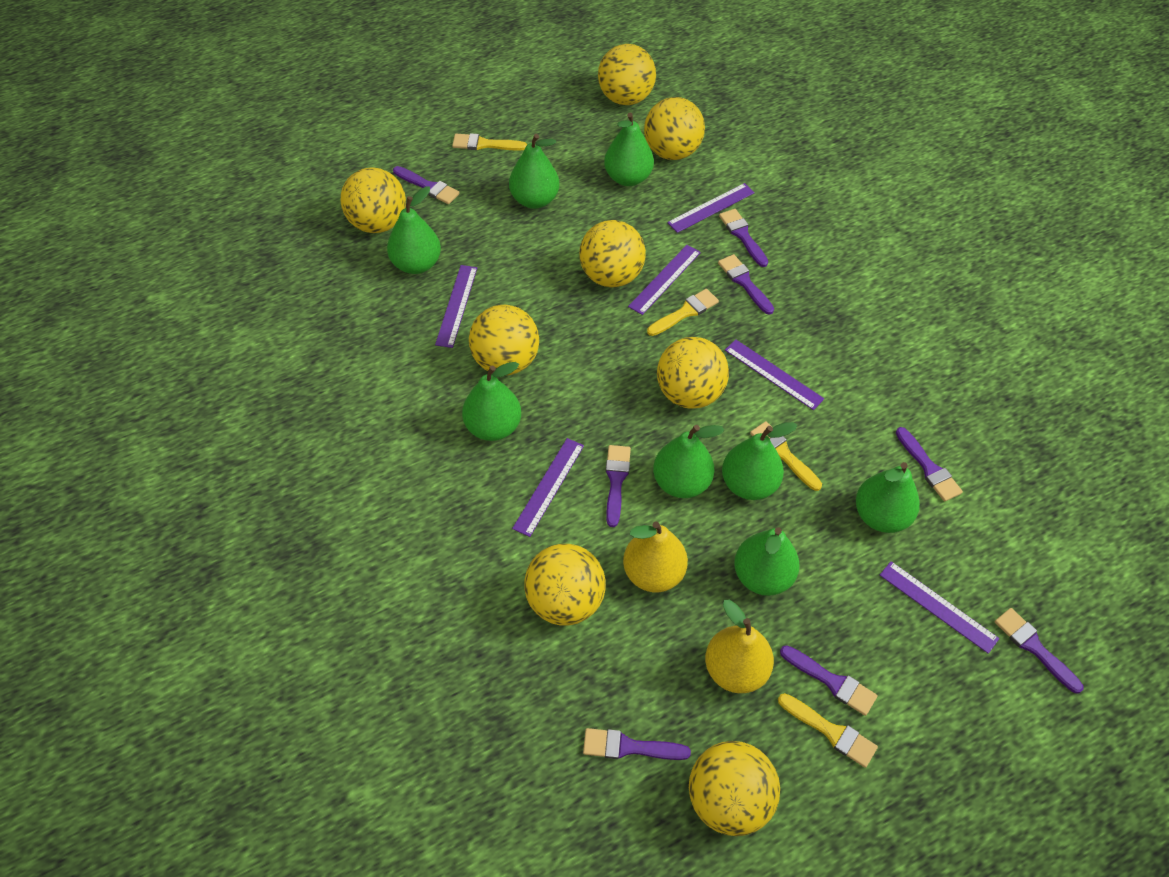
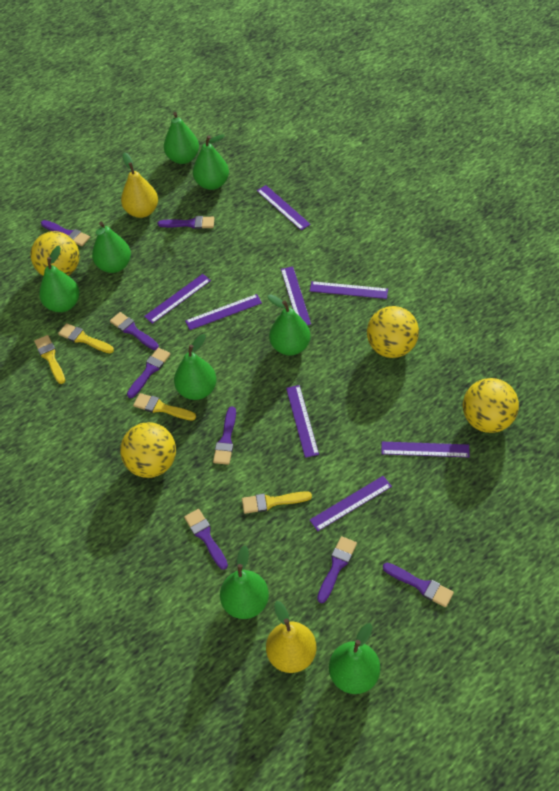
purple ruler: [435,265,477,348] [512,438,584,537] [628,245,701,315] [667,183,755,233] [725,339,824,410] [880,561,999,654] = 6 -> [144,274,211,324] [185,294,262,330] [257,185,311,230] [281,266,311,325] [286,385,319,458] [310,281,388,299] [310,476,392,531] [381,442,470,457] = 8
yellow ball: [341,168,406,233] [469,305,539,375] [525,544,606,626] [579,220,646,287] [598,44,656,105] [644,97,705,160] [657,337,729,409] [689,741,780,836] = 8 -> [31,231,80,276] [120,422,176,478] [367,306,419,358] [463,378,519,433] = 4

